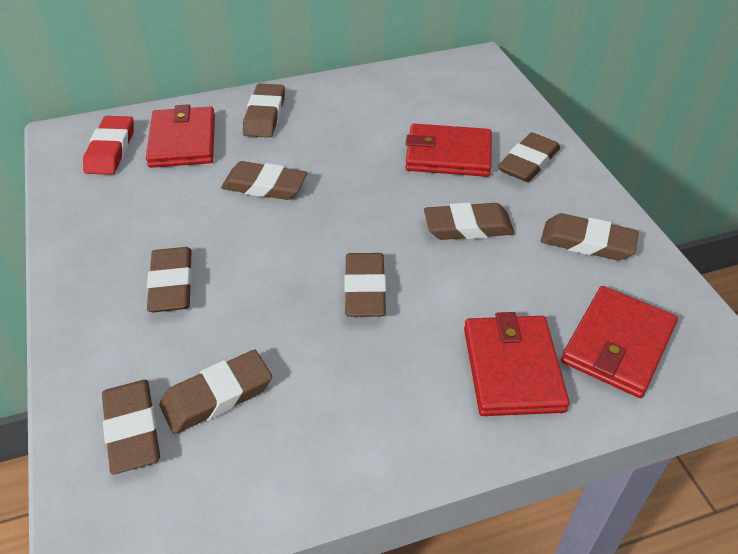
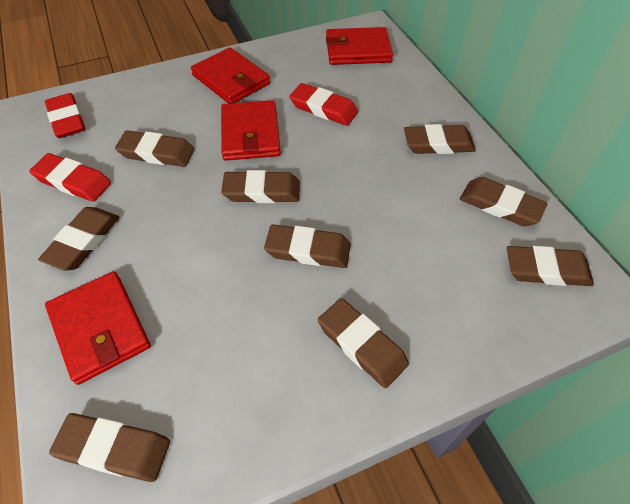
red eraser: [83,116,134,175] = 1 -> [29,153,111,202] [45,93,85,138] [290,83,358,126] = 3

